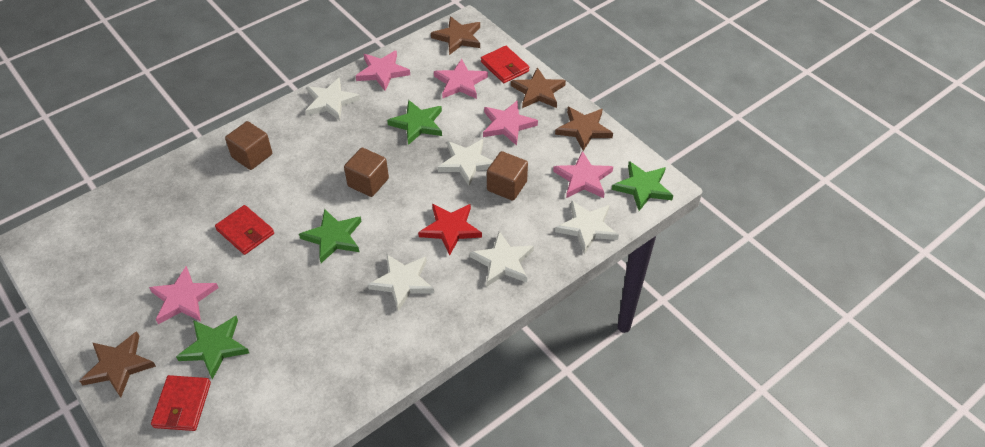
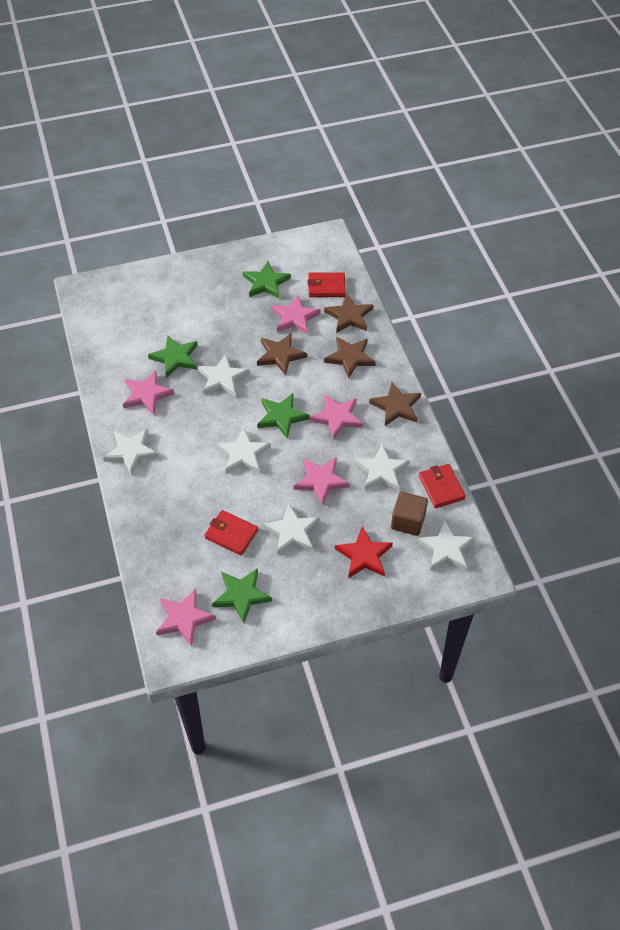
brown cube: [225,121,272,170] [344,148,389,197] [487,151,528,201] = 3 -> [391,492,428,536] = 1
white star: [306,78,360,121] [368,254,434,311] [438,139,493,186] [470,231,534,286] [555,201,619,254] = 5 -> [103,429,159,476] [198,354,249,397] [216,428,271,474] [263,504,319,555] [354,444,410,491] [417,520,475,571] = 6

